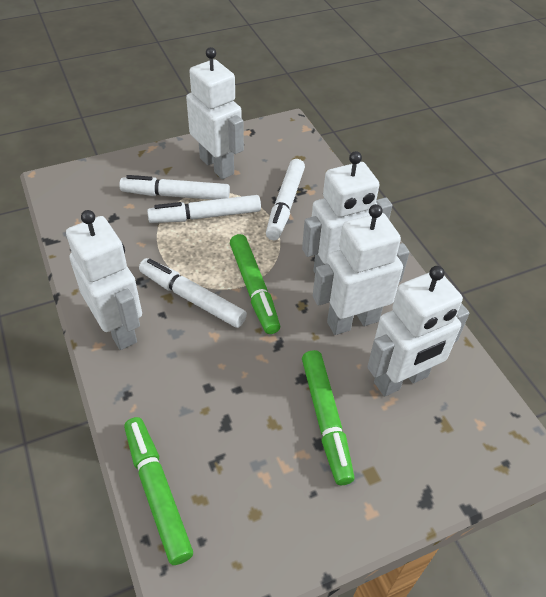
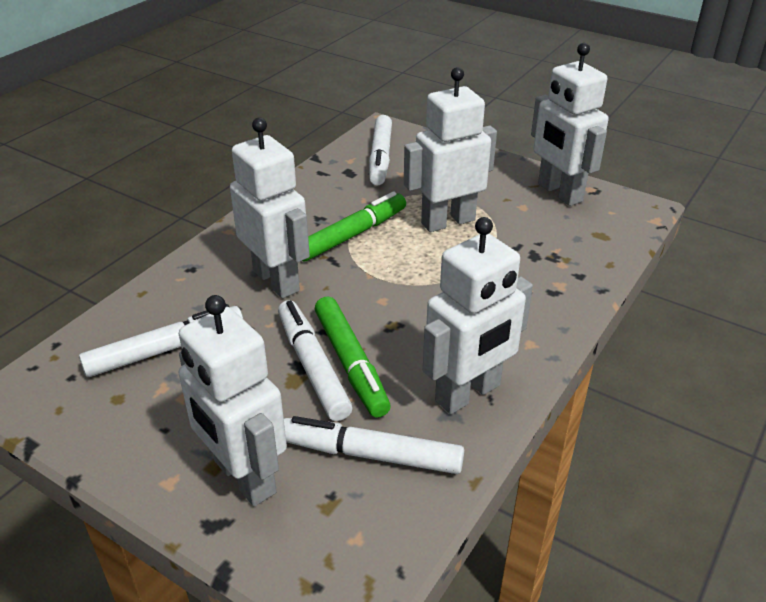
green marker: [124,417,193,565] [230,234,280,334] [302,350,355,485] = 3 -> [302,191,406,261] [315,296,391,418] = 2

